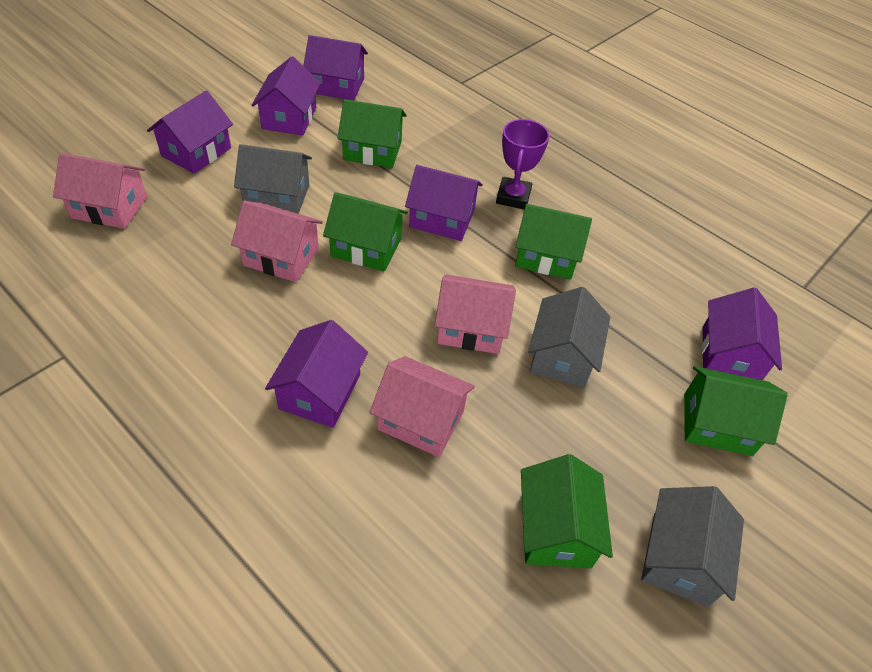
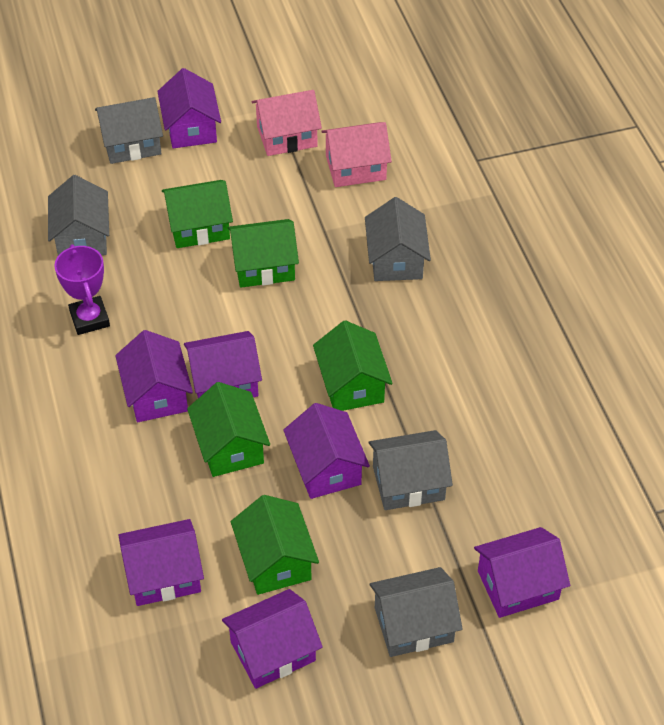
grey house: [234,144,312,214] [528,287,610,388] [641,486,744,607] = 3 -> [48,175,109,256] [95,97,163,164] [365,197,431,281] [368,430,453,510] [370,567,463,657] = 5
pink house: [53,153,147,229] [231,200,323,282] [369,356,475,457] [434,275,516,354] = 4 -> [252,90,322,156] [321,122,392,187] = 2
purple house: [147,91,233,174] [251,56,321,136] [265,320,368,428] [303,35,368,101] [405,165,483,241] [701,287,782,380] = 6 -> [115,330,193,422] [118,519,204,606] [157,68,221,148] [184,331,262,398] [222,589,323,689] [283,403,370,499] [474,527,570,618] = 7

